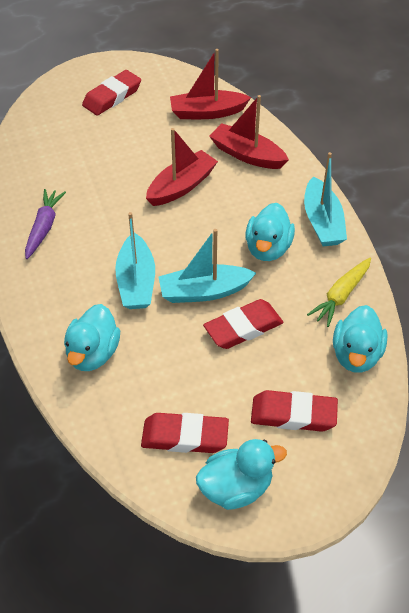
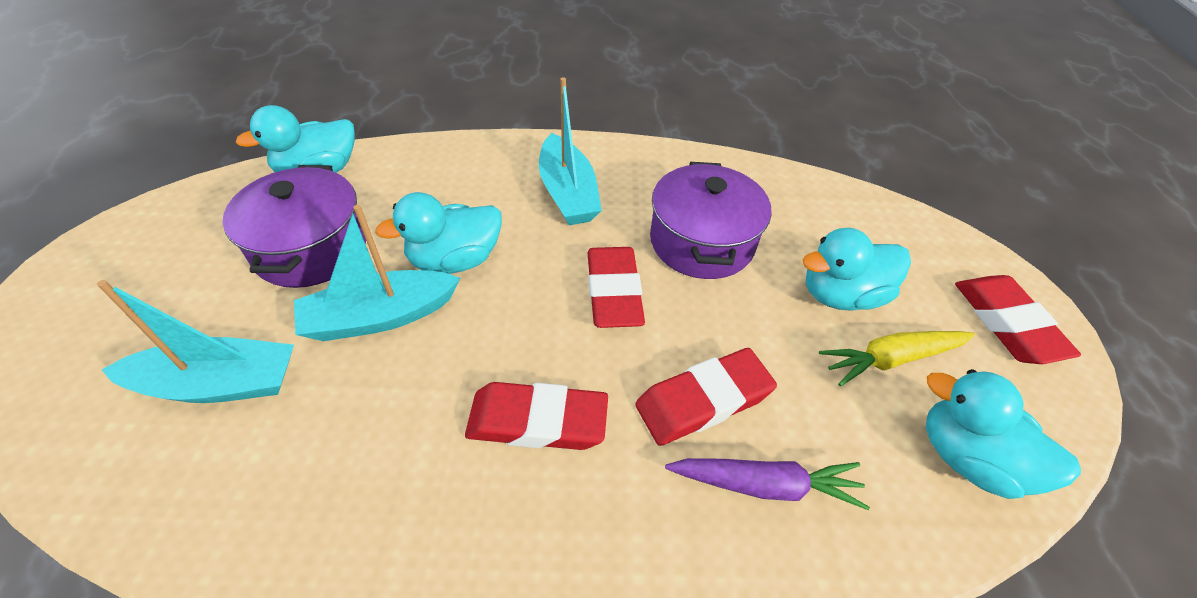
purple pot: none = 0 -> [223,165,366,288] [650,162,771,279] = 2
red boat: [146,128,218,206] [170,49,251,119] [209,95,289,169] = 3 -> none = 0

